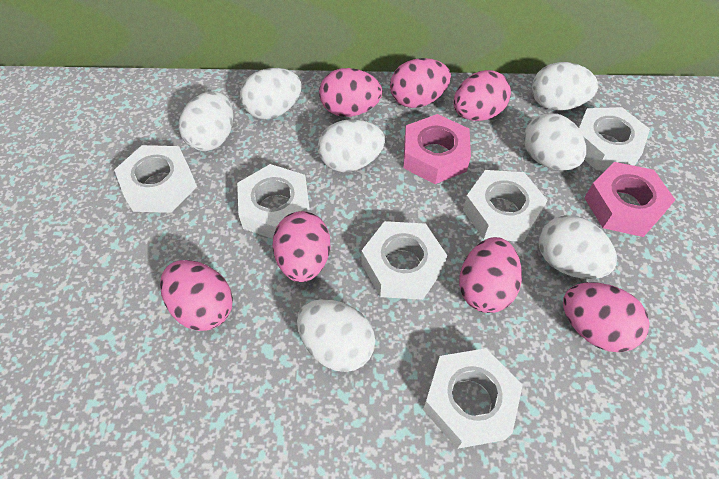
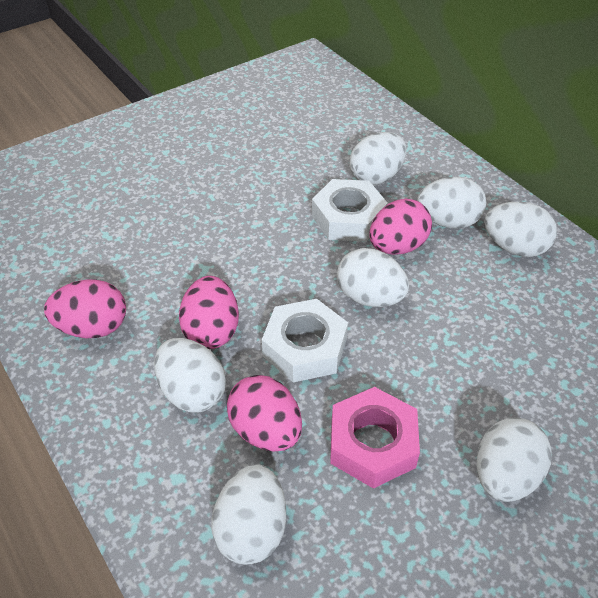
pink egg: [160,260,233,331] [273,211,330,282] [319,68,382,117] [390,58,451,108] [453,70,511,121] [459,237,522,313] [563,282,650,352] = 7 -> [44,279,126,338] [179,276,239,349] [227,375,302,452] [369,199,432,255] = 4
pink nut: [403,114,471,184] [584,162,675,237] = 2 -> [330,387,420,489] = 1
white nut: [114,145,197,213] [237,164,310,239] [361,221,447,300] [423,348,523,449] [463,170,548,242] [578,107,650,170] = 6 -> [262,299,348,383] [312,179,388,242] = 2

